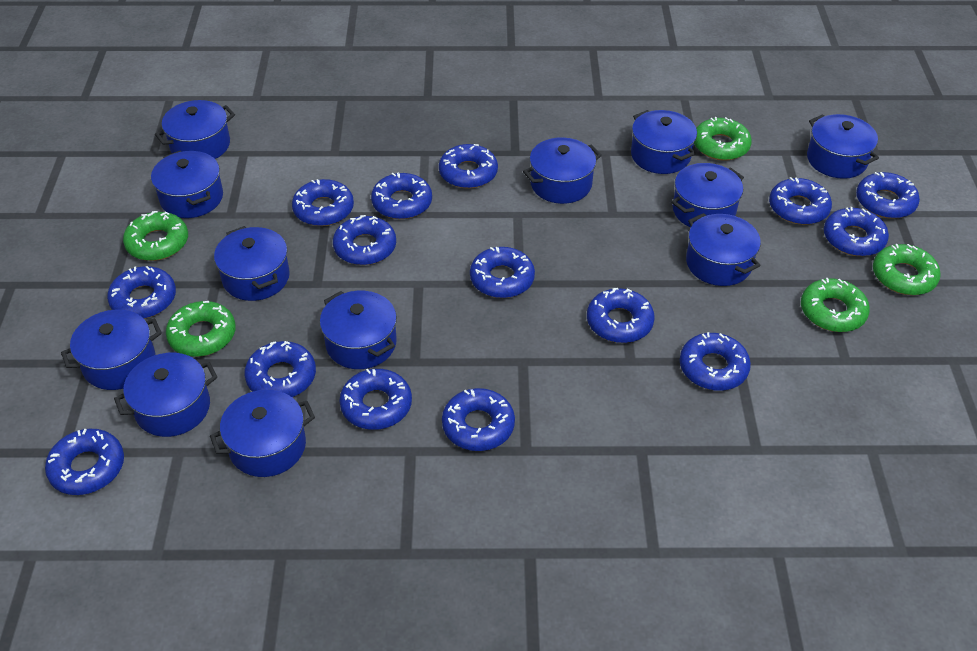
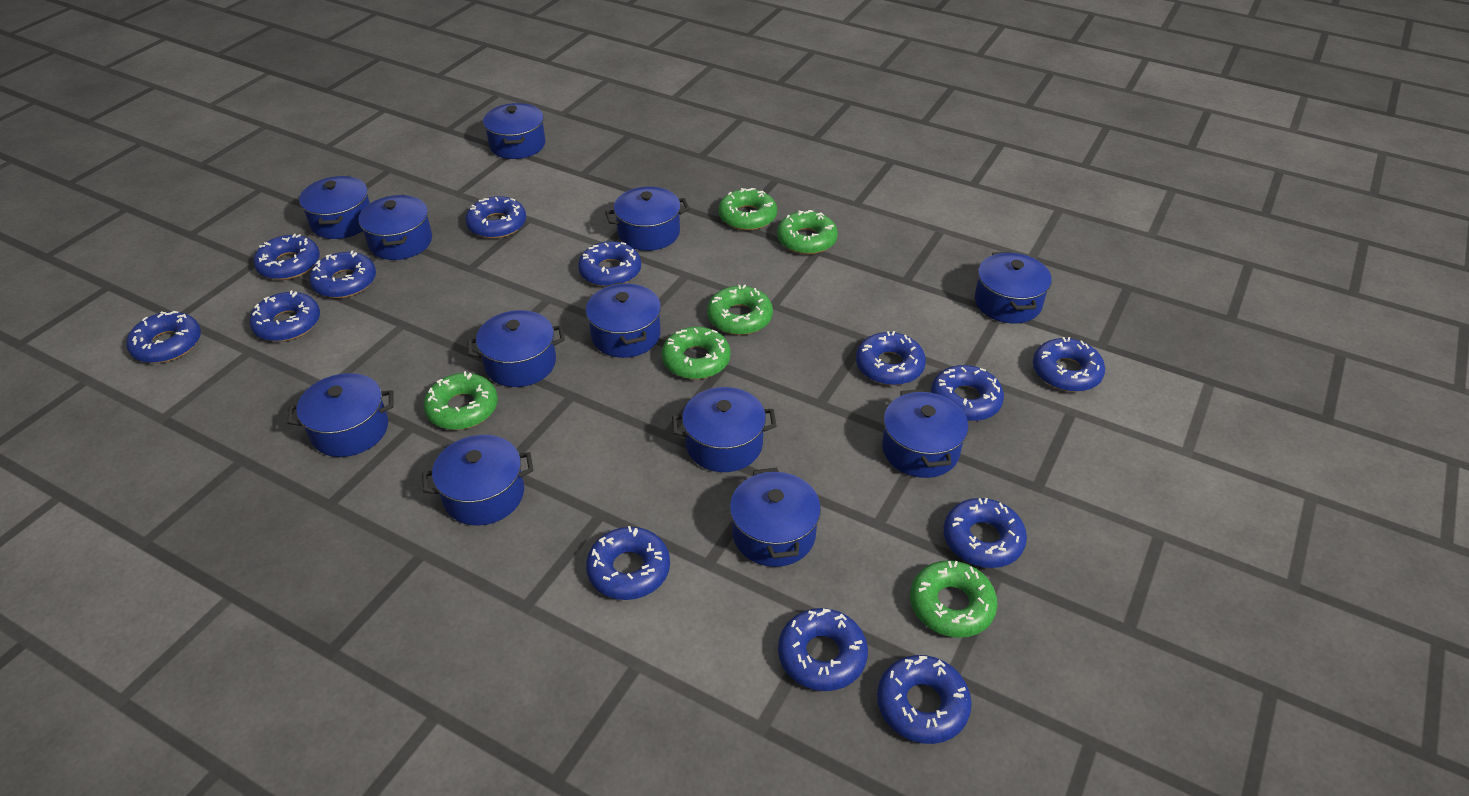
blue donut: [45,429,124,495] [107,266,176,319] [244,341,316,397] [292,179,354,226] [333,215,396,265] [339,369,412,430] [371,173,432,219] [439,144,498,189] [442,388,515,451] [470,247,535,298] [587,288,655,343] [680,332,751,391] [769,177,832,225] [824,207,889,256] [856,172,920,219] = 15 -> [126,311,201,363] [250,290,320,342] [253,234,320,280] [309,251,376,298] [466,196,526,239] [578,241,641,287] [586,526,670,600] [778,608,868,691] [856,331,926,385] [877,655,972,744] [931,365,1004,421] [943,498,1027,568] [1033,337,1105,392] = 13
green donut: [123,211,188,261] [166,301,236,357] [694,117,752,160] [801,278,870,332] [873,244,941,295] = 5 -> [423,371,498,430] [661,327,730,379] [707,285,773,335] [718,188,777,230] [777,210,838,254] [910,560,998,638] = 6

